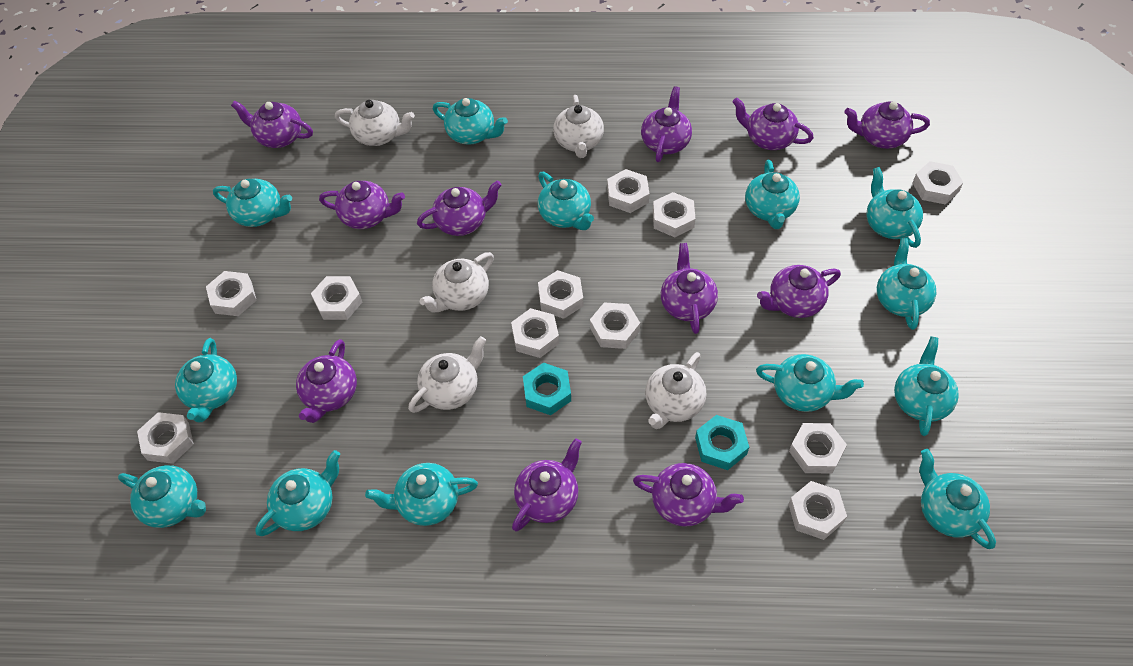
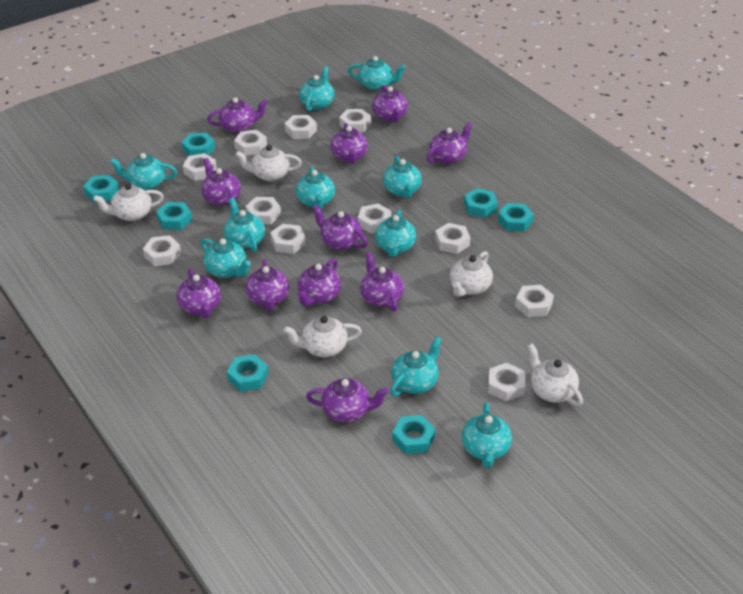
turquoise nut: [523,363,571,415] [695,415,749,470] = 2 -> [83,175,119,203] [156,202,192,230] [181,133,215,156] [227,354,268,392] [392,415,435,454] [464,188,498,218] [498,203,534,232] = 7
turquoise teapot: [118,465,206,528] [175,338,237,422] [213,179,292,227] [255,450,340,536] [365,463,478,526] [433,98,508,145] [538,172,594,230] [745,160,800,229] [756,354,864,412] [867,167,923,248] [877,238,936,330] [894,336,959,436] [920,449,996,549] = 13 -> [110,153,177,190] [201,238,251,278] [224,198,265,252] [296,166,335,209] [299,66,334,111] [348,56,406,90] [375,210,416,257] [383,156,422,199] [390,336,442,396] [462,402,512,468] = 10

